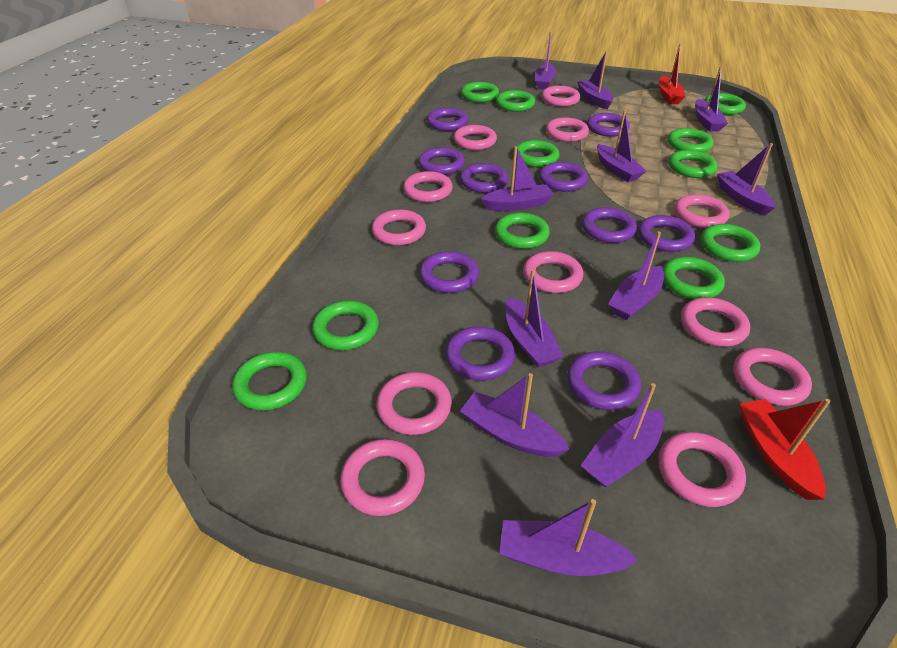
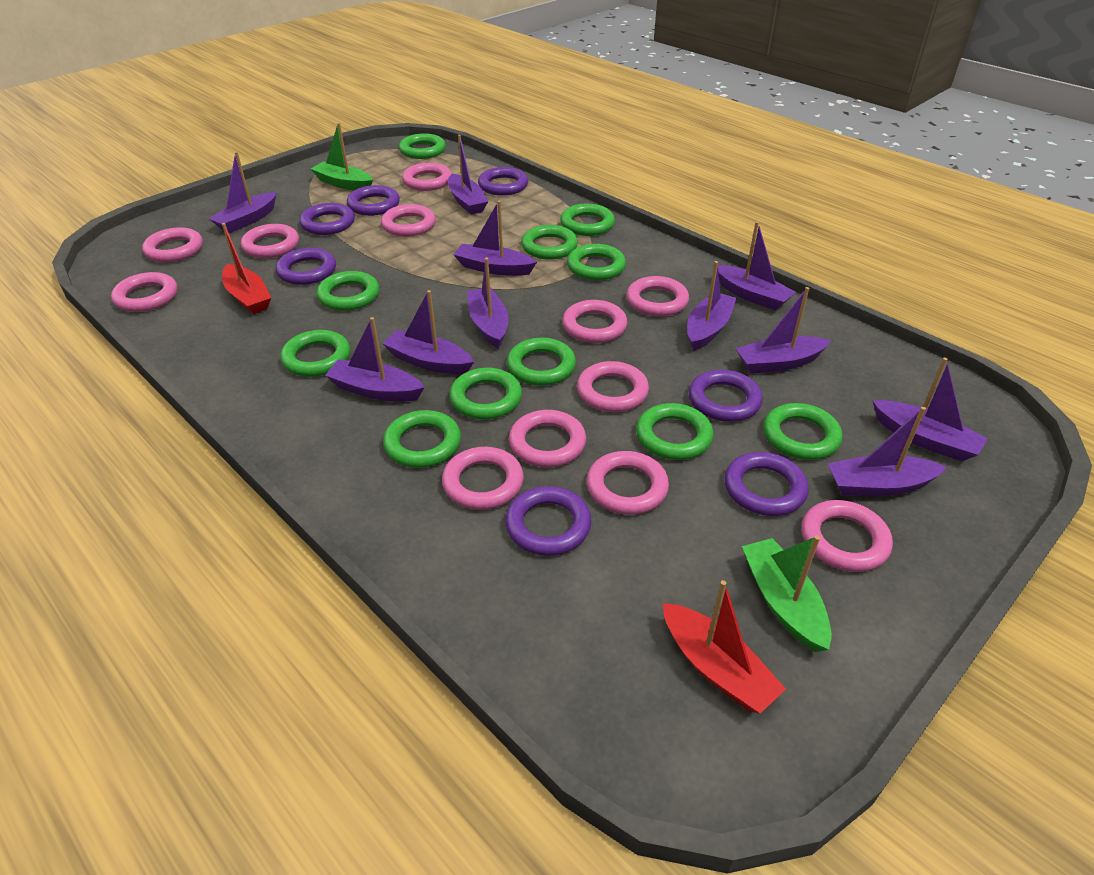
green boat: none = 0 -> [311,123,373,190] [742,535,832,652] = 2
purple ring: [418,147,465,175] [419,251,479,293] [427,108,468,131] [446,326,515,380] [460,163,508,193] [539,162,588,192] [567,351,641,410] [582,207,637,243] [587,113,630,137] [638,215,695,252] = 10 -> [275,248,336,285] [299,203,355,235] [347,185,400,216] [478,167,528,196] [505,486,591,556] [689,370,763,422] [724,452,809,516] = 7

